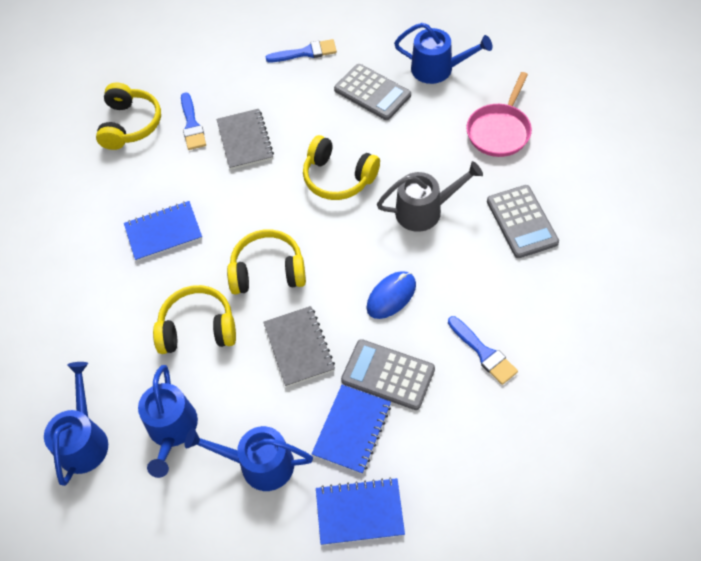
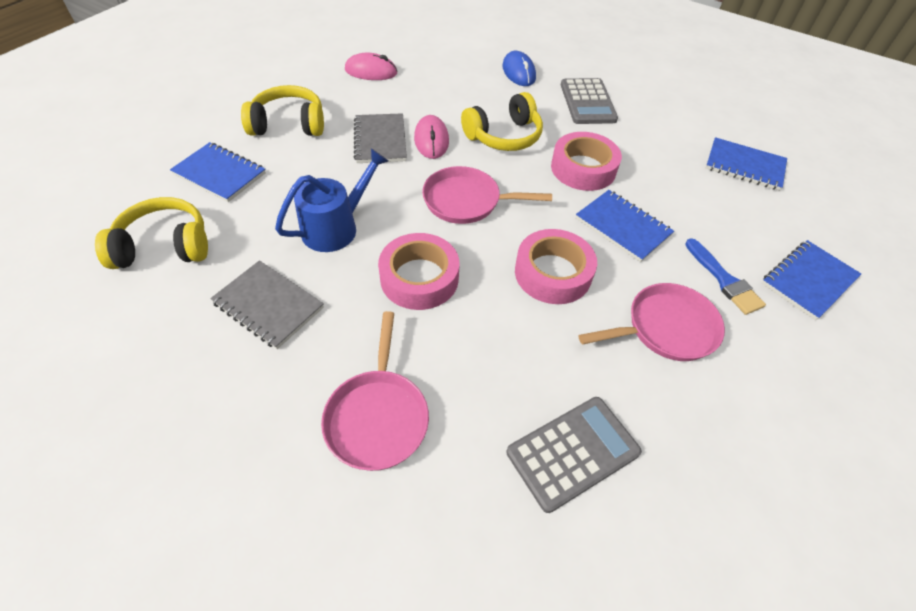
blue brush: [181,92,206,150] [266,39,337,62] [448,316,518,385] = 3 -> [685,238,766,315] = 1
blue notebook: [124,201,202,262] [312,385,391,474] [316,477,405,545] = 3 -> [170,142,266,202] [576,190,674,262] [706,137,787,191] [762,240,861,320] = 4
blue watering can: [44,362,108,486] [138,365,198,478] [185,426,313,491] [394,23,492,84] = 4 -> [275,148,388,252] = 1
grey calculator: [334,64,411,120] [341,339,435,410] [487,185,559,258] = 3 -> [507,397,642,513] [561,78,618,124] = 2
grey watering can: [377,161,483,232] = 1 -> none = 0
pink mouse: none = 0 -> [345,53,397,80] [414,115,449,159] = 2
pink pan: [466,72,532,157] = 1 -> [321,311,429,471] [422,166,552,224] [578,283,725,361] = 3
pink tape: none = 0 -> [378,233,459,310] [515,229,597,304] [551,132,622,191] = 3
yellow headphones: [96,83,161,150] [153,285,236,354] [227,229,306,294] [303,135,380,200] = 4 -> [95,197,208,269] [241,85,324,136] [461,92,543,151] = 3

